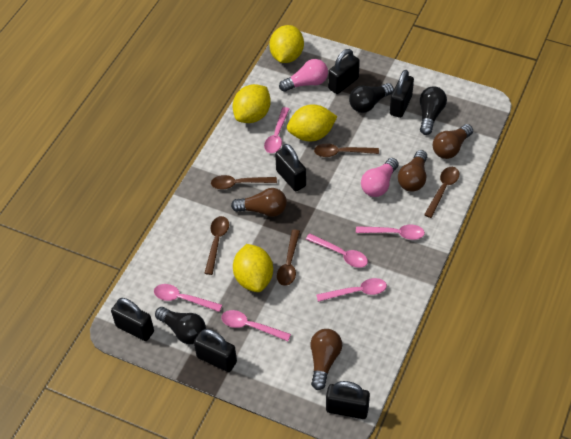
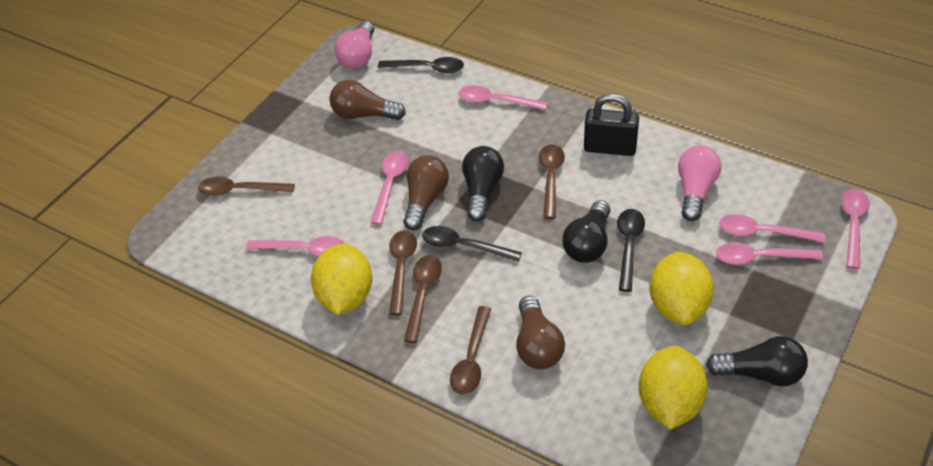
black padlock: [111,298,154,341] [194,329,237,372] [275,144,306,191] [326,381,370,419] [328,49,360,94] [390,70,414,118] = 6 -> [584,94,639,156] = 1
black spoon: none = 0 -> [378,57,464,73] [422,226,522,262] [617,209,645,292] = 3
brown light bulb: [231,188,287,217] [310,329,342,390] [398,150,427,192] [433,124,473,159] = 4 -> [330,80,406,120] [403,155,449,230] [516,296,565,369] = 3
yellow lemon: [233,84,271,123] [233,244,273,292] [269,25,304,63] [287,104,338,141] = 4 -> [311,243,372,315] [639,346,708,430] [649,252,714,325] = 3

